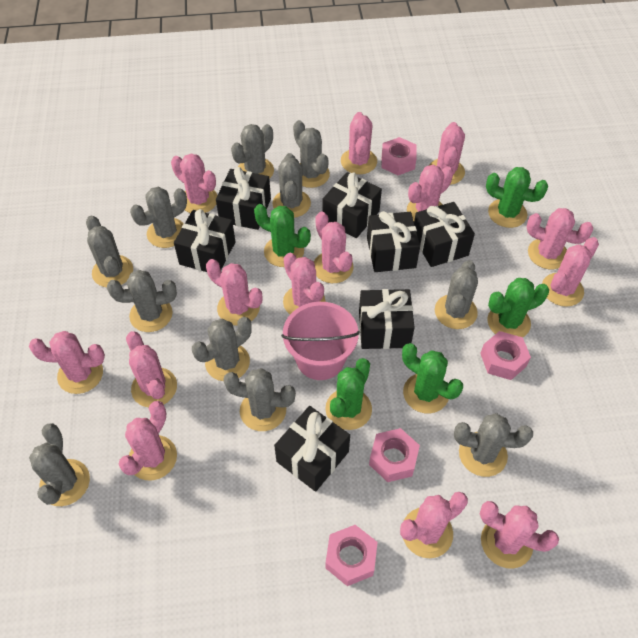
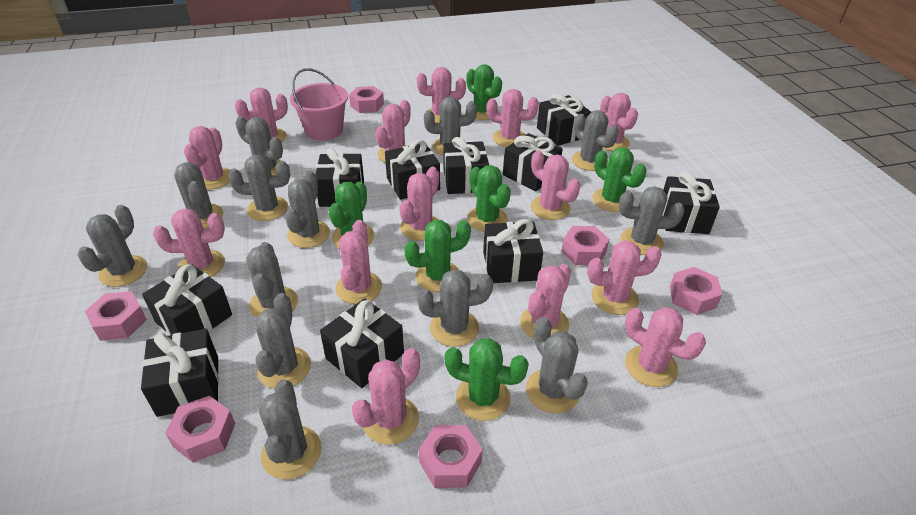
black gift: [174,209,235,272] [216,167,271,230] [274,406,350,492] [323,172,382,238] [359,289,415,349] [367,211,420,272] [414,202,475,267] = 7 -> [141,329,219,417] [142,264,232,335] [315,148,364,207] [320,298,404,388] [385,140,440,200] [444,137,489,194] [483,219,543,283] [503,133,563,191] [537,94,591,146] [662,172,720,234] = 10
green cactus: [254,204,311,267] [325,358,372,430] [402,343,463,413] [486,167,548,228] [487,278,549,337] = 5 -> [329,181,374,248] [404,220,471,292] [445,338,529,421] [466,64,502,120] [467,165,511,232] [592,147,647,212] = 6
grey cactus: [29,423,90,506] [86,216,133,287] [107,270,177,332] [130,187,187,248] [192,317,252,381] [223,368,296,431] [231,124,274,179] [272,153,311,218] [293,120,330,188] [435,260,478,329] [454,413,533,477] = 11 -> [78,205,147,287] [174,162,223,229] [228,155,290,221] [235,116,283,175] [246,242,298,318] [255,293,311,389] [259,380,322,479] [285,171,330,248] [417,269,493,347] [424,97,477,156] [526,317,588,413] [572,110,619,171] [619,187,684,255] = 13
pink nut: [325,525,378,586] [369,428,420,482] [381,137,417,175] [480,331,531,380] = 4 -> [85,291,147,341] [165,396,235,462] [349,86,384,113] [419,425,483,488] [561,226,609,265] [670,267,722,315] = 6

